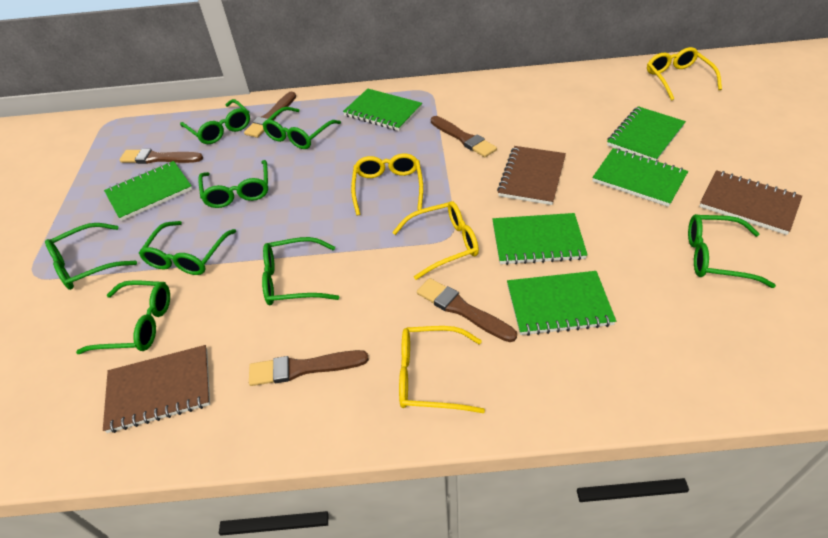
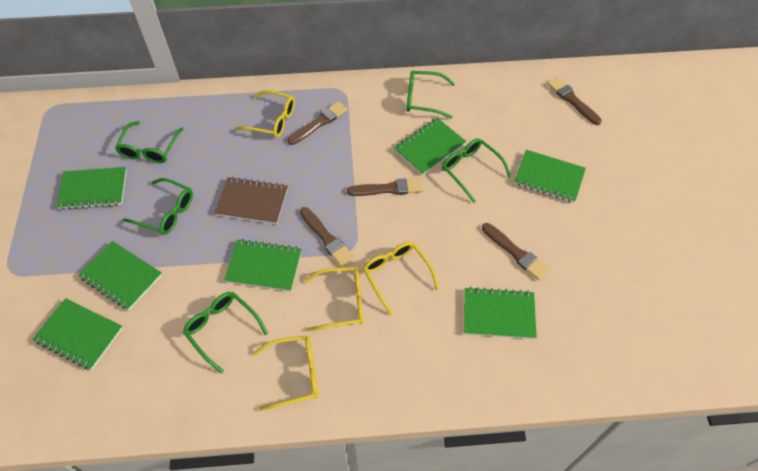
brown notebook: [103,345,210,433] [497,146,566,205] [699,170,802,235] = 3 -> [214,177,288,224] = 1
green glasses: [45,223,137,290] [76,280,170,354] [139,221,236,275] [180,99,250,144] [198,160,268,208] [262,107,341,149] [262,237,339,305] [688,214,776,288] = 8 -> [115,121,183,163] [123,178,193,235] [183,292,268,374] [407,71,455,119] [442,138,511,203] = 5
green notebook: [104,161,193,221] [343,89,422,131] [492,213,588,265] [507,271,616,336] [592,148,688,207] [607,106,686,161] = 6 -> [32,298,123,370] [56,167,127,210] [78,241,162,310] [224,239,301,291] [394,118,466,175] [464,287,537,339] [514,150,586,203] = 7

